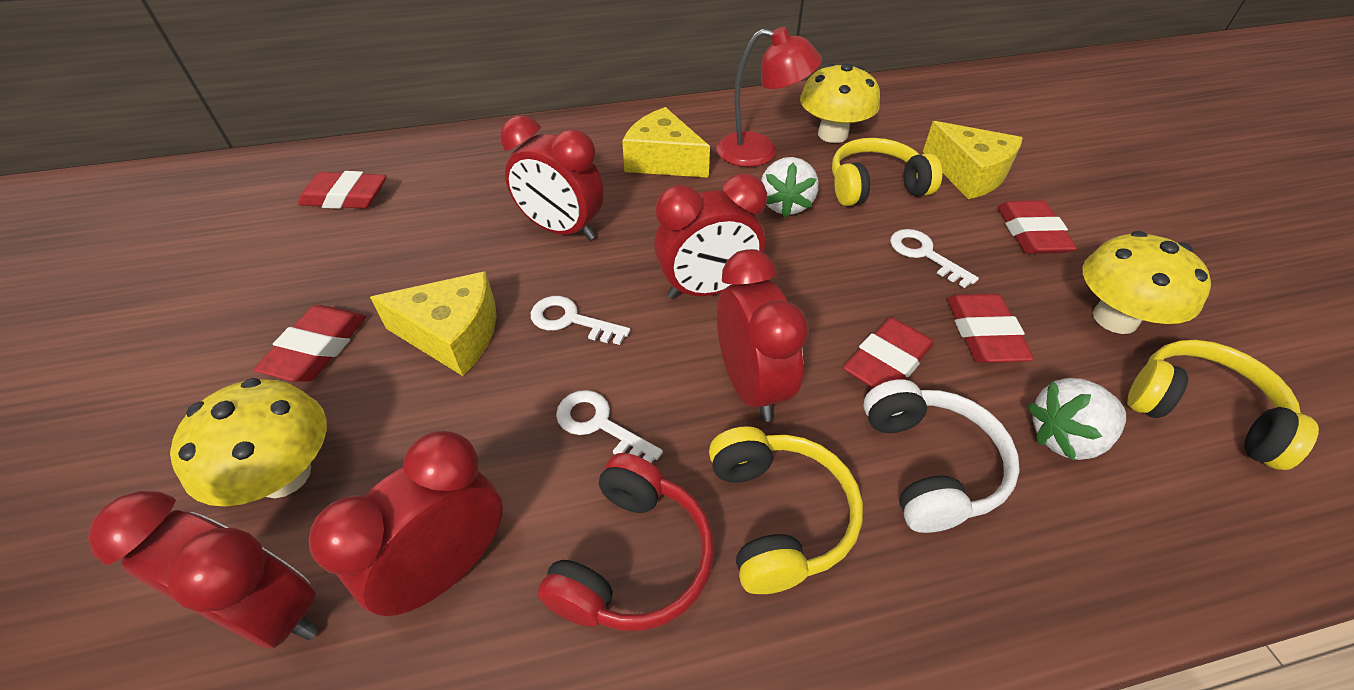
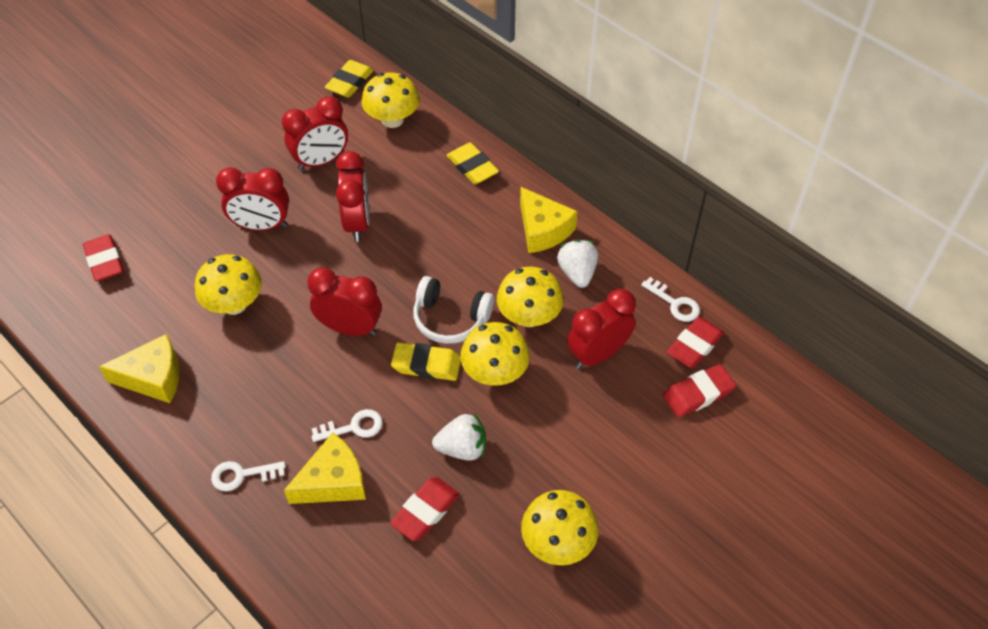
red eraser: [253,305,366,382] [298,171,387,209] [843,317,934,388] [947,294,1034,363] [998,201,1077,254] = 5 -> [83,234,124,281] [390,477,460,541] [663,364,736,417] [667,317,724,368] = 4
red headphones: [537,453,714,631] = 1 -> none = 0
red lamp: [716,27,822,167] = 1 -> none = 0
yellow eraser: none = 0 -> [325,60,374,98] [391,342,461,381] [446,143,499,184] = 3
yellow headphones: [709,426,863,594] [832,138,942,206] [1127,340,1319,470] = 3 -> none = 0
yellow mushroom: [170,378,327,507] [800,63,880,143] [1082,231,1211,334] = 3 -> [195,254,262,315] [361,73,420,128] [460,322,530,386] [497,267,564,327] [521,490,598,565] = 5

